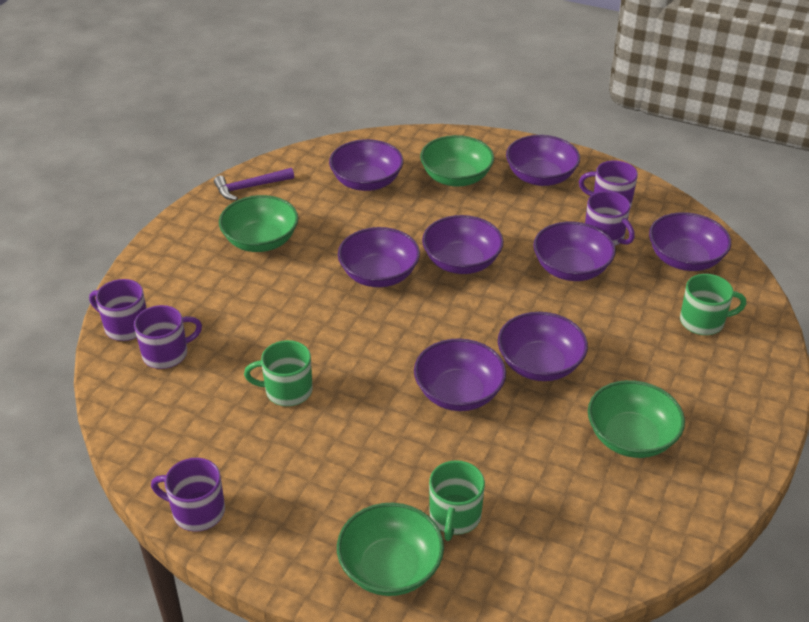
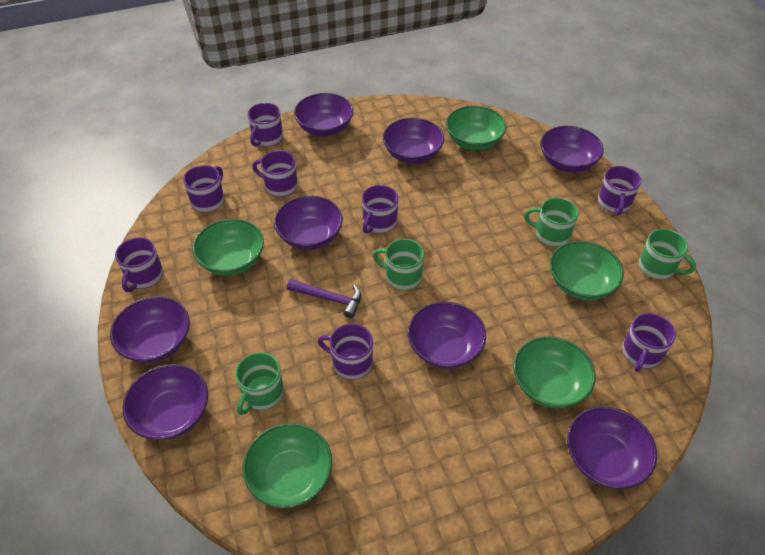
green bowl: [219,195,298,252] [337,503,444,596] [420,135,494,187] [588,380,685,458] = 4 -> [192,219,264,276] [242,423,332,508] [446,106,507,150] [513,336,596,408] [550,241,624,300] = 5
green mug: [244,340,313,406] [429,460,485,541] [680,274,746,335] = 3 -> [235,352,284,415] [373,239,424,290] [524,197,578,247] [639,229,696,280] = 4
purple mug: [89,279,147,341] [134,305,202,369] [151,458,225,532] [579,160,638,208] [585,191,635,246] = 5 -> [115,237,163,292] [183,165,224,212] [248,103,283,147] [252,150,298,197] [318,323,373,380] [362,185,398,234] [598,166,641,216] [622,313,676,372] = 8

